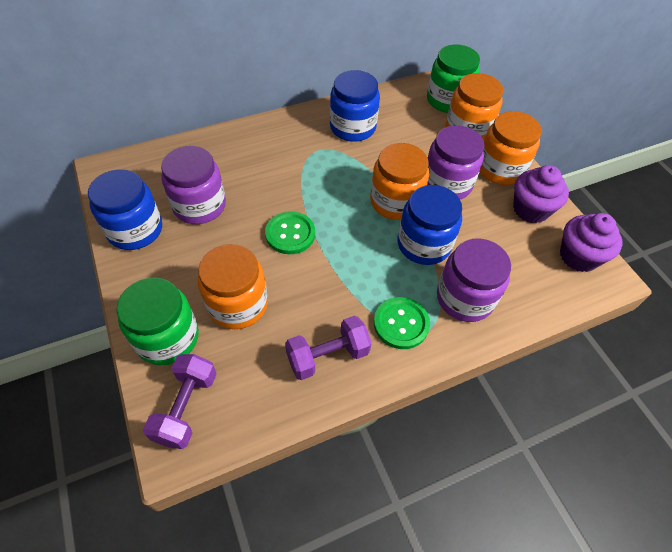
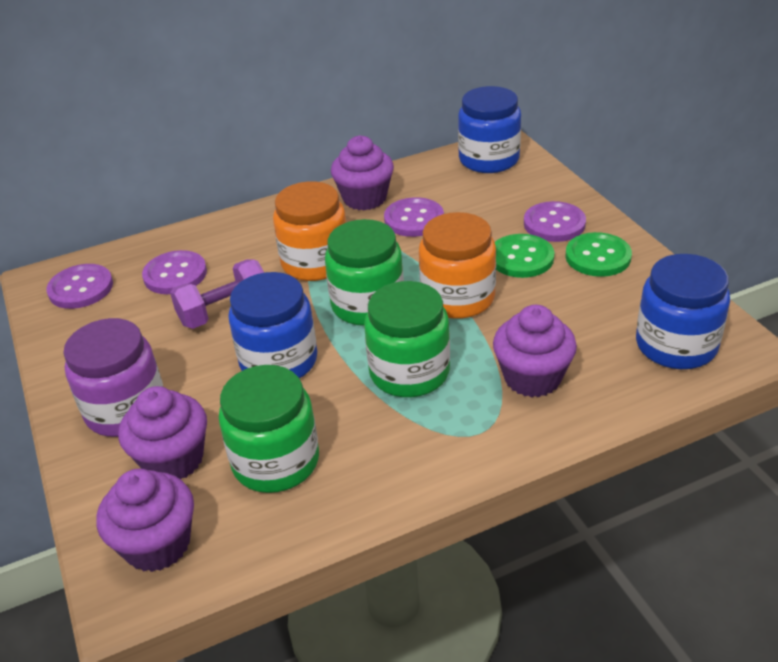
green jar: [116,278,199,365] [427,44,480,113] = 2 -> [219,365,319,493] [325,219,404,326] [364,281,450,397] = 3
orange jar: [198,244,268,329] [370,143,429,220] [446,73,503,140] [480,111,542,185] = 4 -> [273,181,346,281] [419,212,496,319] = 2
purple button: none = 0 -> [46,264,113,309] [142,250,207,294] [384,197,444,237] [524,201,586,242] = 4
purple cupcake: [513,165,569,223] [560,213,622,272] = 2 -> [97,468,194,572] [119,386,207,479] [331,136,394,210] [493,305,577,397] = 4
purple dumbbell: [143,354,217,449] [285,315,372,380] = 2 -> [170,259,264,329] = 1
purple jar: [161,146,226,224] [427,125,484,199] [437,239,511,322] = 3 -> [64,318,163,437] = 1

